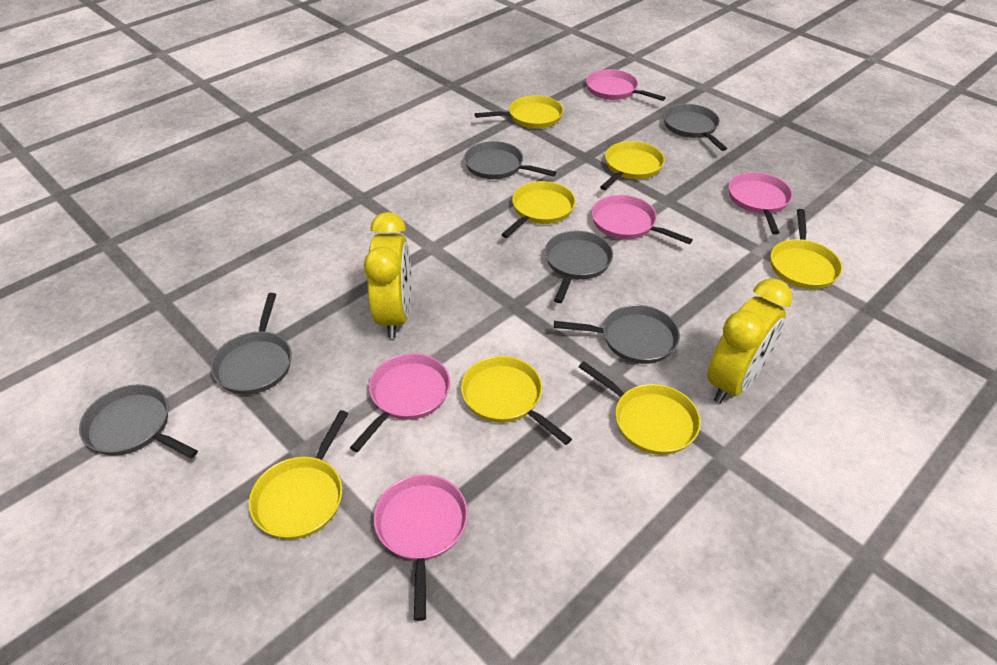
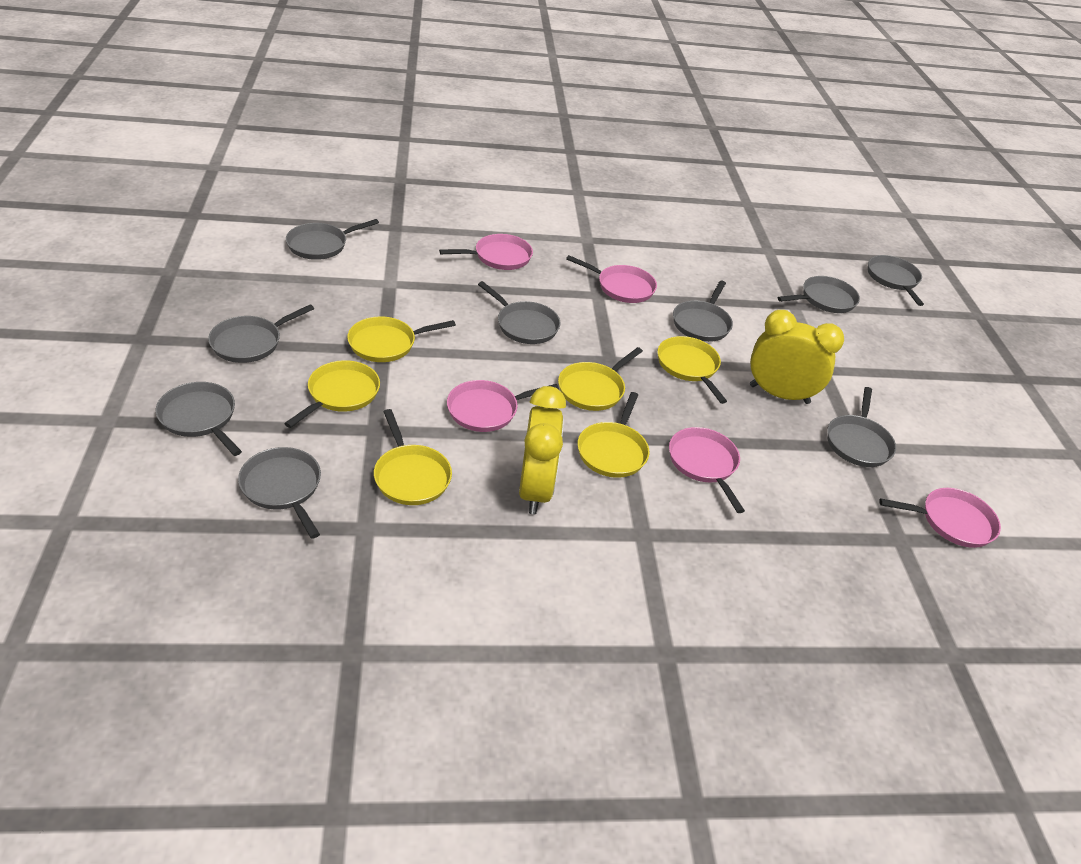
grey pan: [79,385,198,458] [211,293,292,395] [464,141,556,179] [545,231,613,303] [554,305,680,364] [663,104,727,151] = 6 -> [156,382,242,456] [208,304,314,363] [238,447,321,539] [286,219,379,260] [478,281,561,344] [673,280,733,342] [778,276,860,313] [827,387,896,467] [868,255,924,306] = 9
yellow pan: [249,410,349,540] [461,356,572,445] [475,95,564,128] [501,181,576,238] [579,361,701,455] [600,141,665,190] [770,209,843,289] = 7 -> [284,360,380,428] [347,317,456,362] [374,409,452,505] [558,347,643,411] [577,392,649,478] [658,336,727,404] = 6

